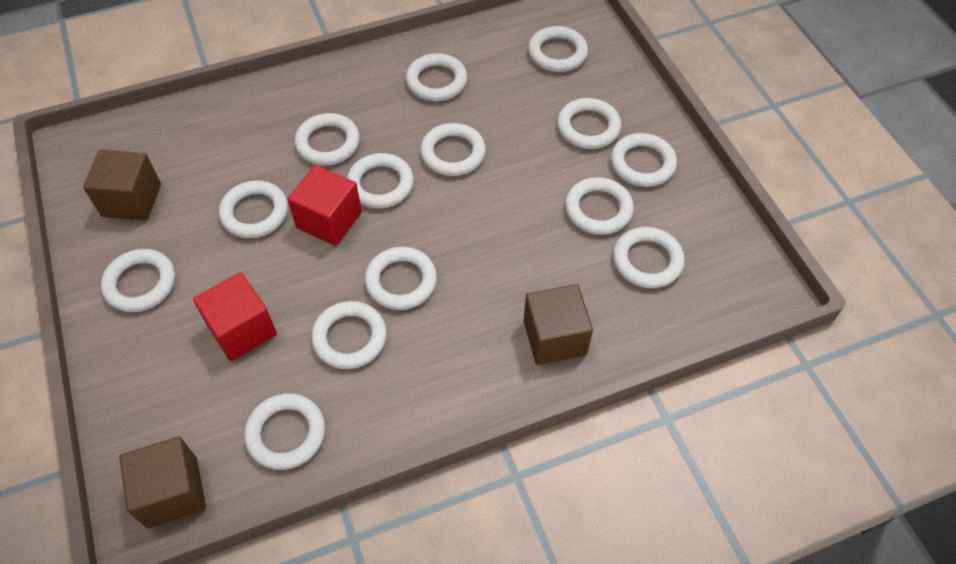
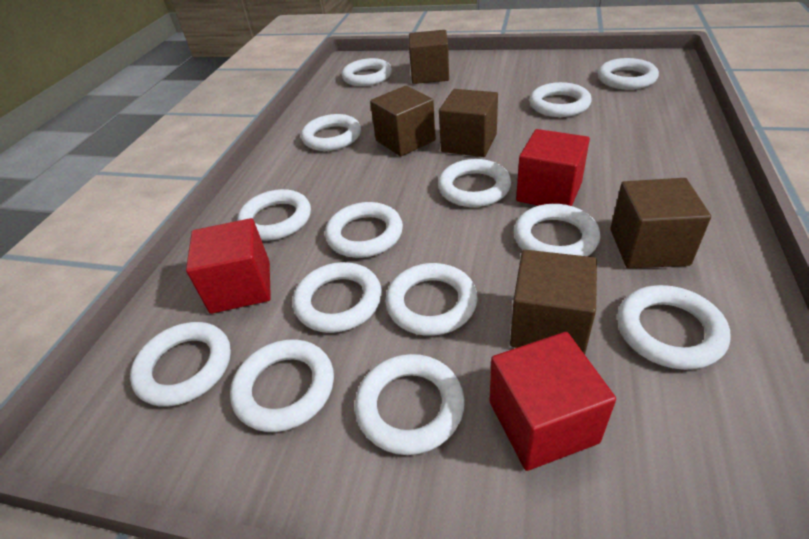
brown cube: [83,150,161,220] [119,436,206,528] [524,284,593,365] = 3 -> [370,86,436,156] [409,30,449,84] [439,89,498,157] [510,250,597,354] [610,178,711,268] = 5
red cube: [193,272,277,361] [287,165,362,246] = 2 -> [186,218,271,314] [490,332,616,471] [516,129,590,206] = 3

